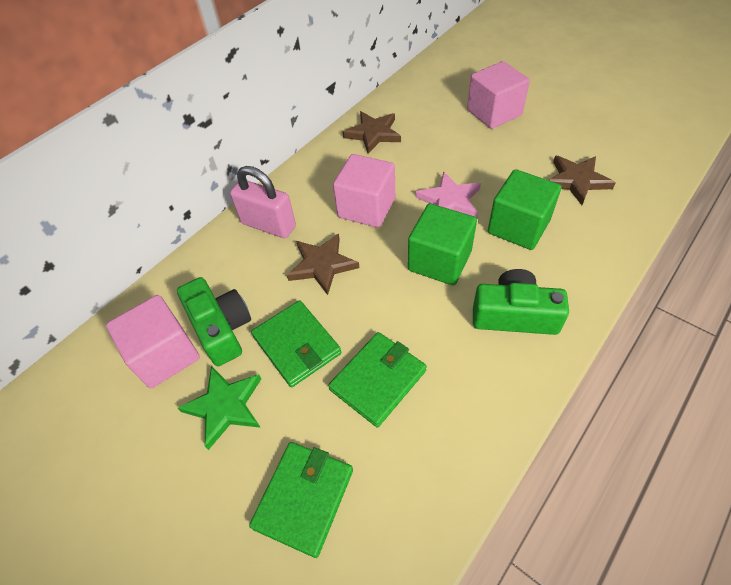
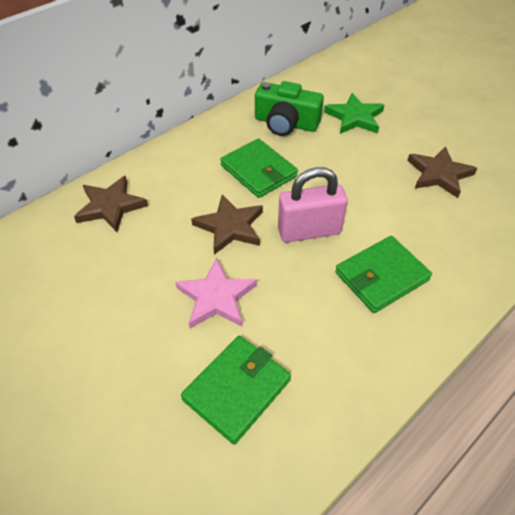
green camera: [177,277,251,366] [473,269,569,335] = 2 -> [255,81,324,136] = 1
green cube: [408,203,477,286] [488,169,561,250] = 2 -> none = 0
pink cube: [106,295,200,389] [333,154,395,228] [467,61,530,129] = 3 -> none = 0

